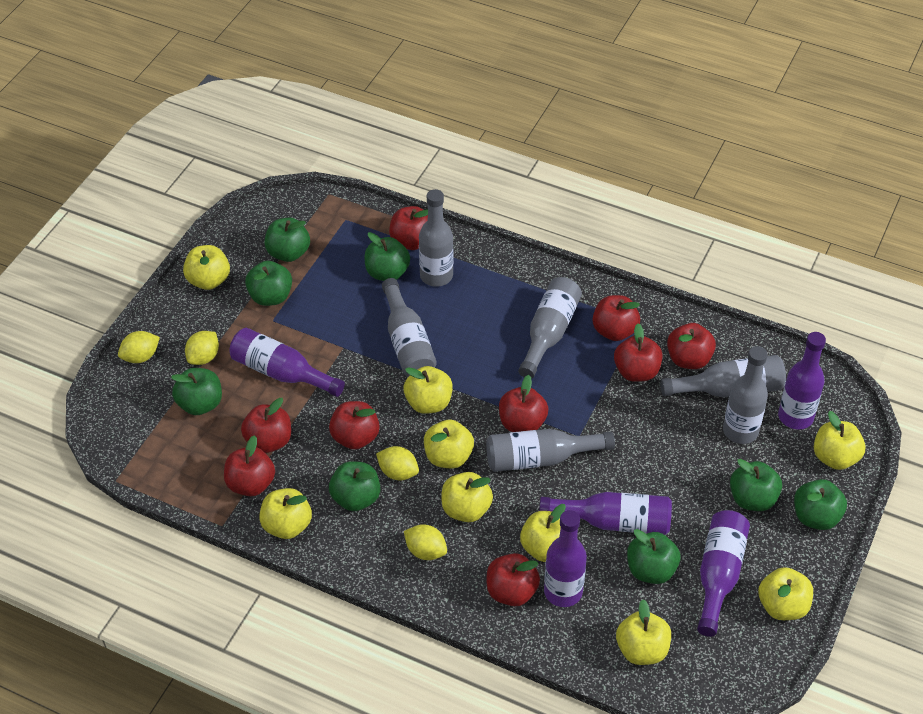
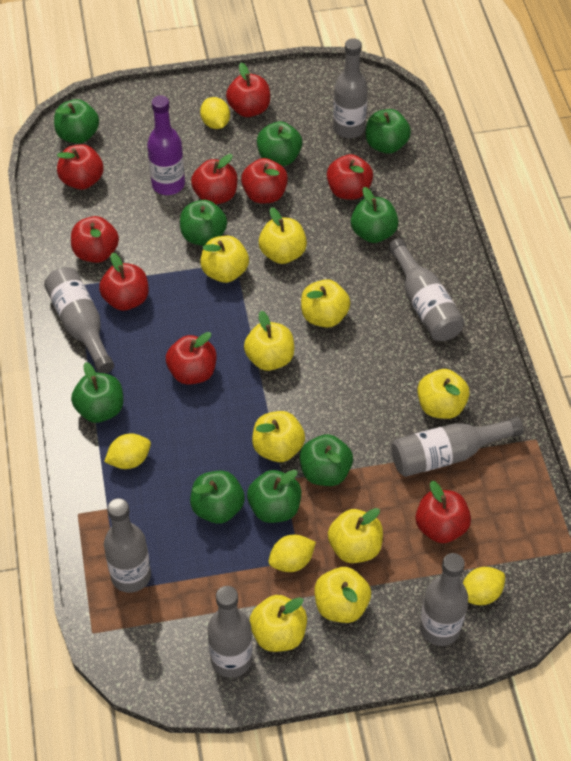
green apple: [171,368,222,415] [245,261,292,306] [265,218,310,262] [329,461,380,511] [365,232,410,281] [627,529,681,584] [730,459,782,511] [794,479,847,530] = 8 -> [54,99,99,144] [71,362,123,423] [180,200,227,246] [190,471,245,524] [247,470,301,523] [257,121,302,166] [300,434,353,486] [351,187,399,243] [366,109,411,154] = 9
grey bottle: [382,278,437,377] [419,189,453,287] [486,429,615,472] [518,277,582,379] [660,355,786,397] [723,346,768,444] = 6 -> [44,267,114,374] [104,498,151,593] [208,586,253,678] [333,38,368,138] [388,238,465,341] [391,417,523,477] [420,553,468,646] = 7
purple bottle: [229,328,345,397] [539,492,672,535] [544,510,587,607] [697,510,750,637] [778,332,826,430] = 5 -> [147,95,185,195] = 1

